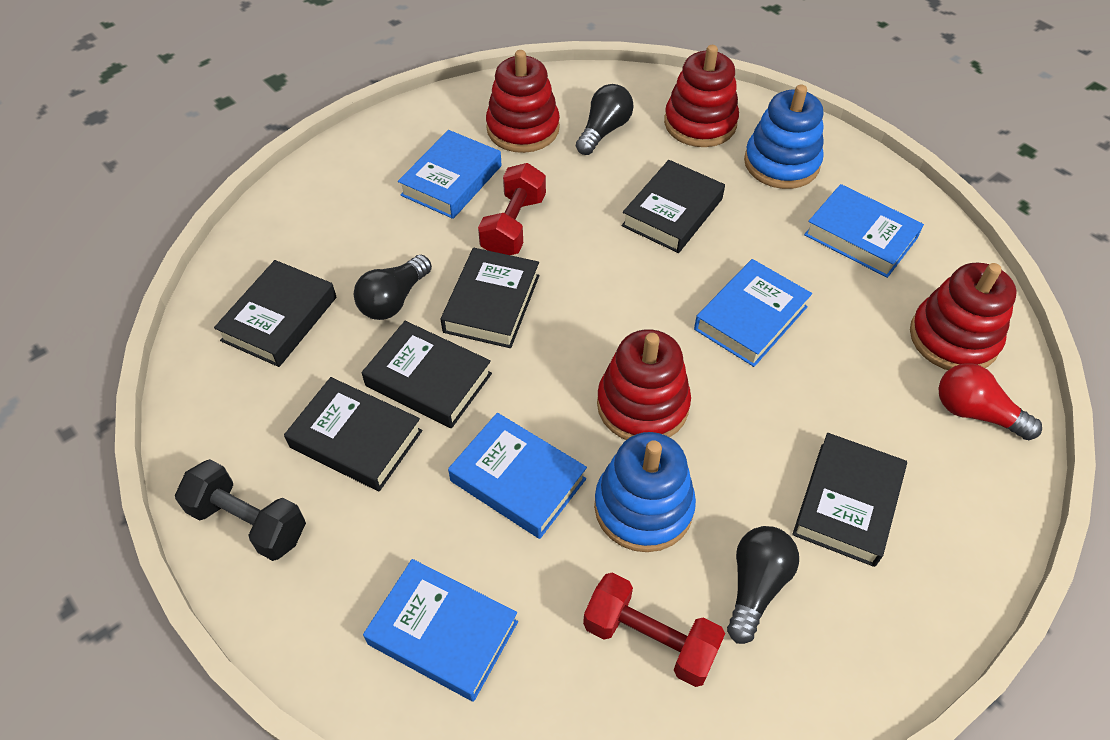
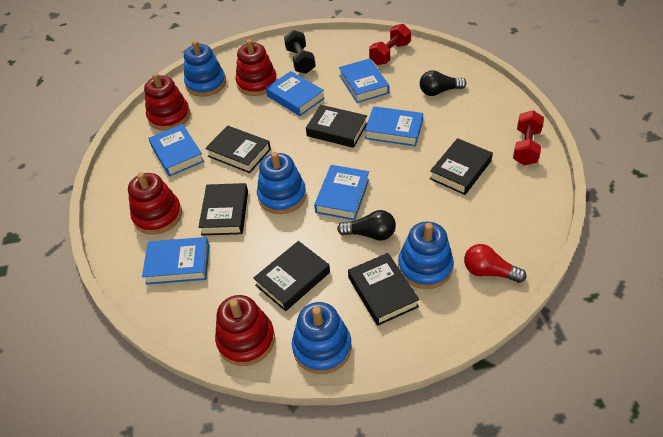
black light bulb: [354,255,432,320] [576,84,634,155] [727,526,799,644] = 3 -> [337,210,396,241] [420,70,466,96] = 2
blue book: [363,559,518,701] [398,130,502,219] [448,413,587,539] [694,259,812,367] [804,184,924,278] = 5 -> [142,237,209,285] [148,124,204,177] [266,71,325,116] [314,165,369,220] [339,58,389,103] [365,106,423,146] = 6
blue stacking toy: [594,432,696,552] [744,84,824,189] = 2 -> [184,40,226,97] [257,152,306,214] [292,302,352,374] [398,222,454,289] = 4

